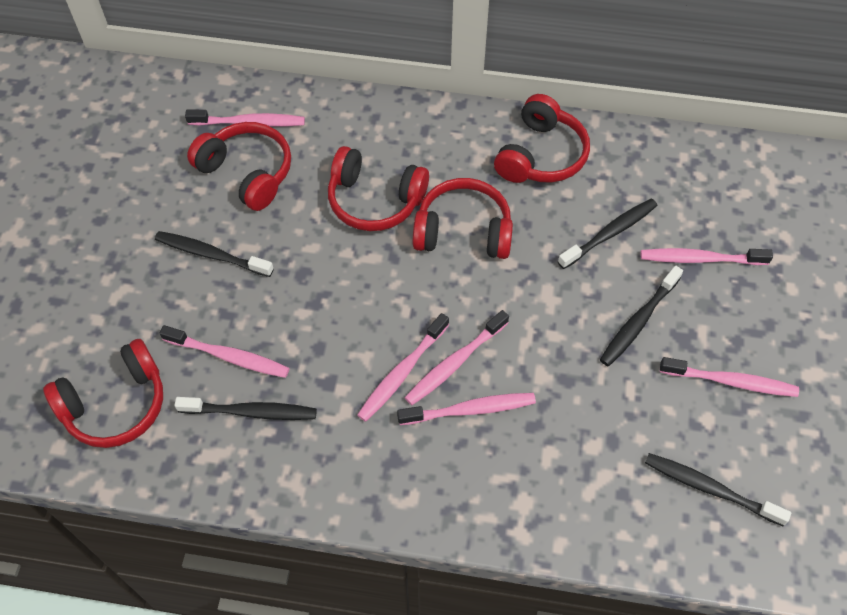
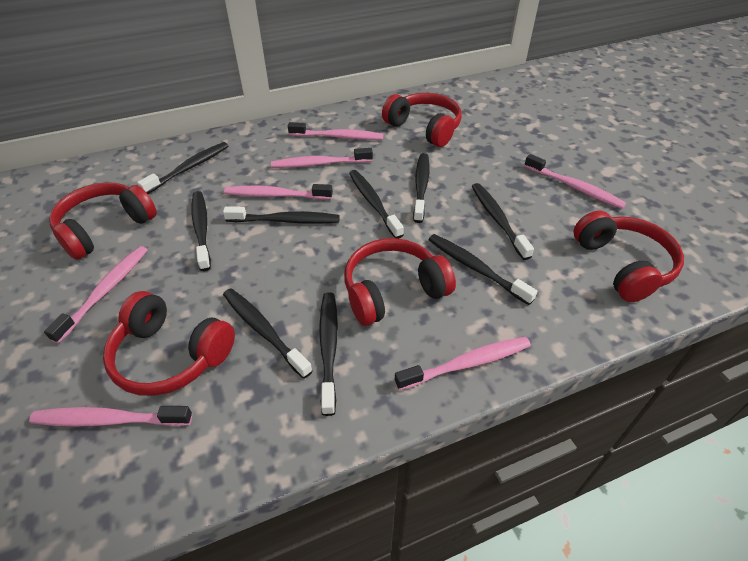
black toothbrush: [155,231,274,277] [175,397,317,420] [558,198,658,269] [600,266,683,366] [645,453,791,526] = 5 -> [137,142,228,194] [192,191,211,271] [223,206,340,224] [223,288,312,379] [319,292,338,416] [349,170,404,239] [413,153,429,223] [429,234,538,305] [472,183,534,260] = 9

